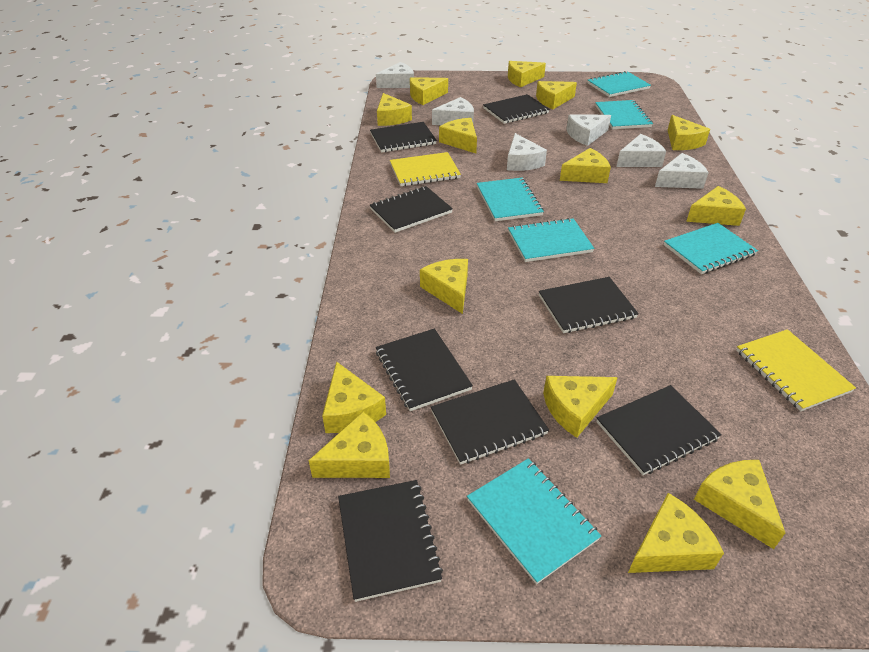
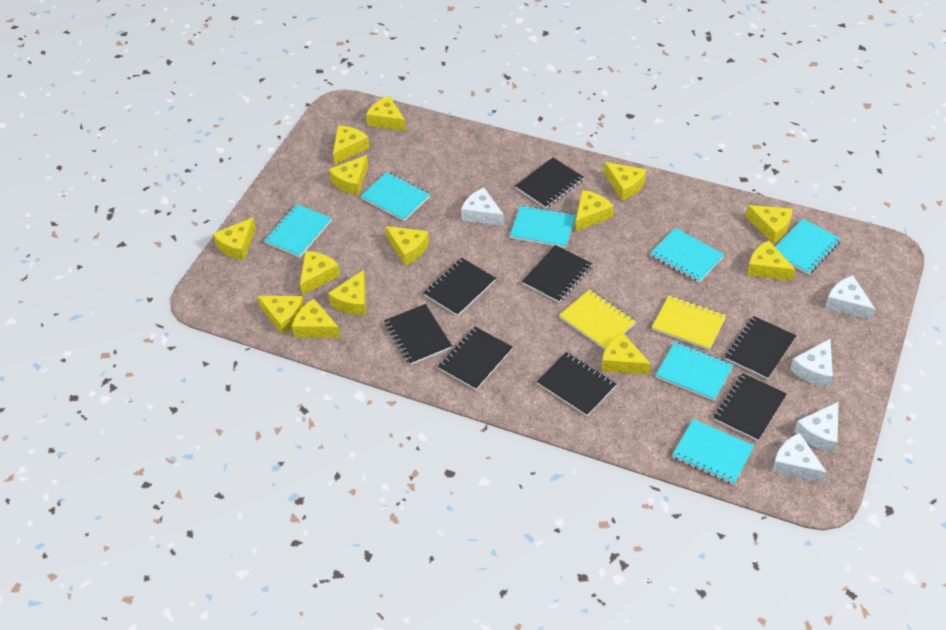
turquoise notebook: [467,458,601,585] [477,178,544,221] [508,218,594,262] [588,71,651,97] [595,100,653,129] [664,223,758,274] = 6 -> [264,204,332,257] [361,172,430,221] [510,205,576,248] [650,228,725,282] [656,342,733,401] [672,419,754,485] [776,219,841,275] = 7
white cheese: [376,62,414,88] [432,97,474,125] [507,133,547,171] [566,114,611,146] [617,134,666,167] [655,153,709,189] = 6 -> [461,188,504,226] [772,433,827,483] [790,338,833,388] [794,402,839,453] [825,276,875,320] = 5

